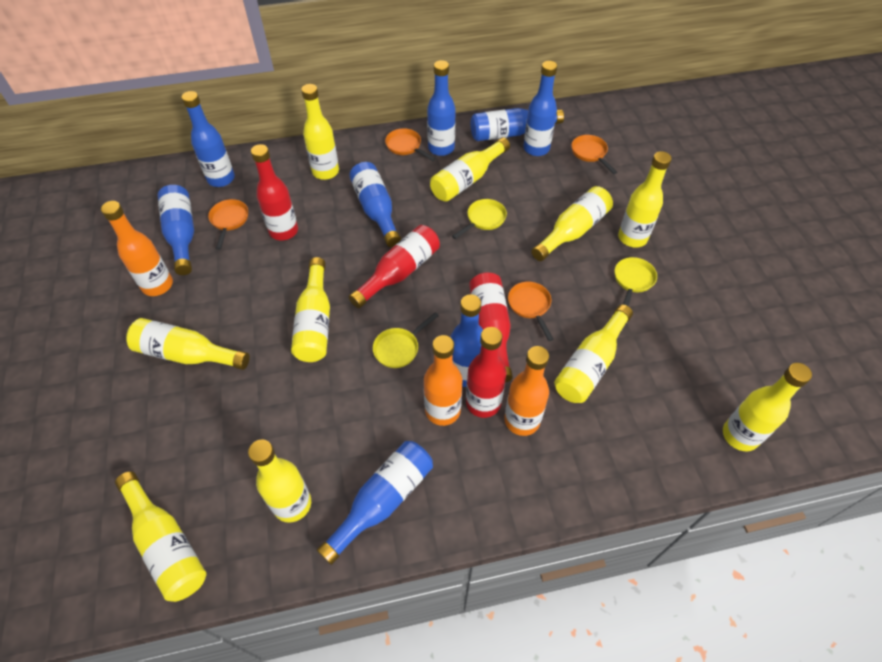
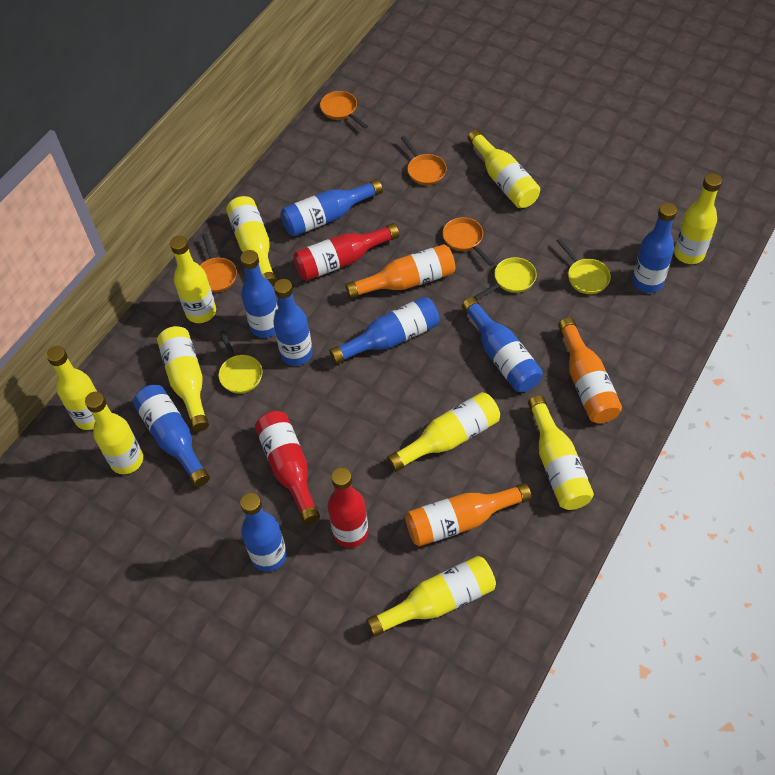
red bottle: [251,144,298,240] [349,225,440,308] [466,327,507,418] [469,272,513,383] = 4 -> [255,411,320,525] [293,223,399,281] [328,467,369,548] = 3

